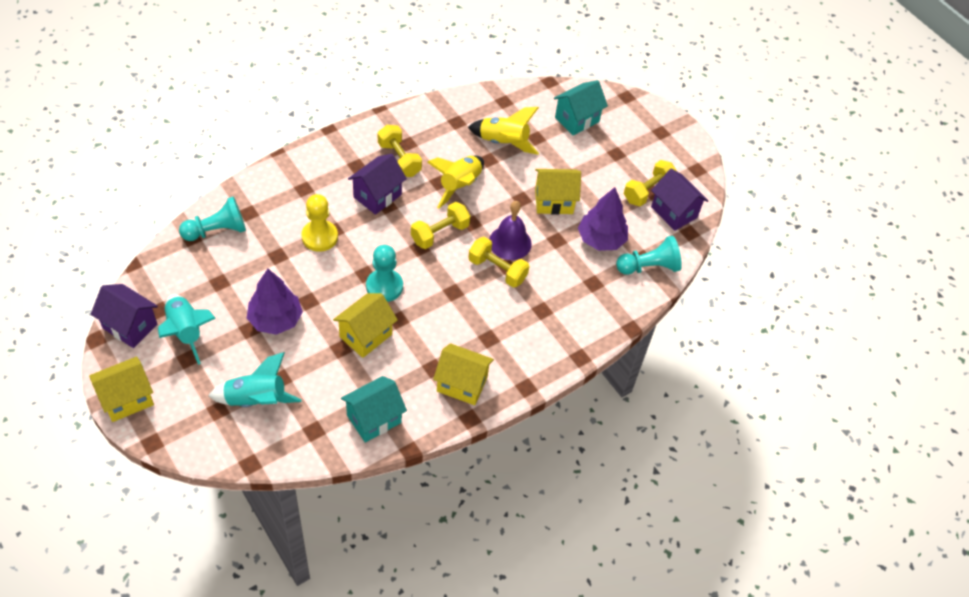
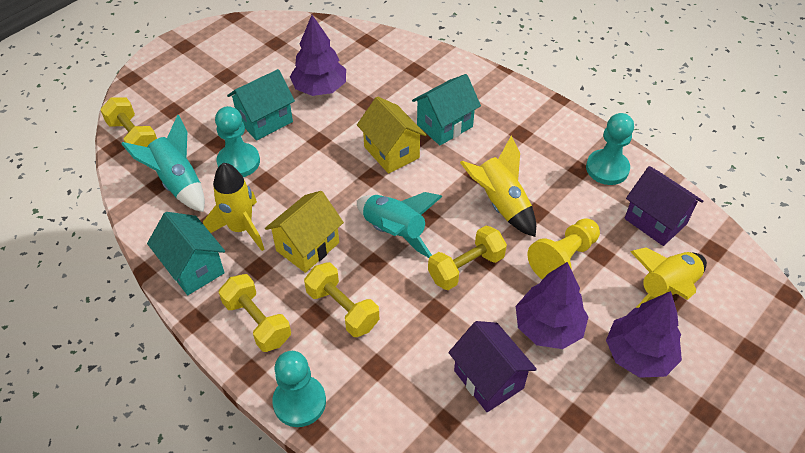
purple bell: [489,201,532,260] = 1 -> none = 0
purple house: [91,284,158,348] [348,153,407,215] [651,169,708,231] = 3 -> [448,321,537,412] [624,166,703,246] = 2
purple tree: [247,269,303,335] [578,187,628,251] = 2 -> [290,15,346,96] [516,262,589,349] [606,291,682,378] = 3
turquoise house: [341,376,407,443] [554,80,608,136] = 2 -> [147,212,225,295] [227,69,295,141] [412,74,481,146] = 3
yellow house: [89,357,154,422] [333,293,398,358] [433,343,494,405] [535,169,581,215] = 4 -> [265,191,344,273] [357,96,426,174] = 2
yellow rocket: [427,156,484,208] [468,107,539,155] = 2 -> [203,162,264,251] [460,136,536,237] [630,247,707,308] = 3

